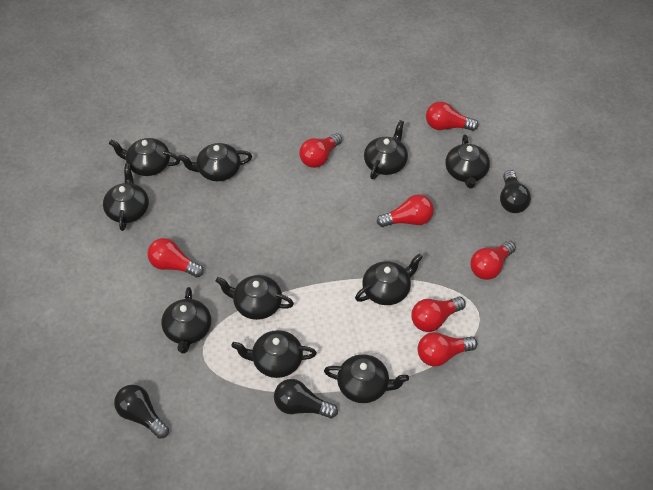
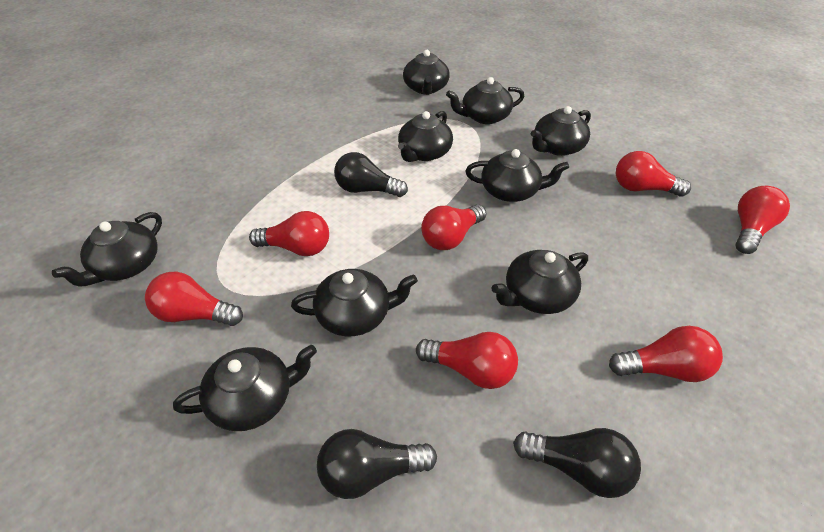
black teapot: [103,164,149,231] [109,138,180,176] [162,287,211,353] [178,143,252,181] [215,275,294,320] [232,330,317,378] [324,354,409,403] [355,254,423,305] [364,120,408,179] [445,135,490,189] = 10 -> [52,212,162,287] [173,345,317,431] [291,269,418,336] [398,111,453,162] [403,50,450,95] [446,77,524,124] [465,149,569,202] [492,250,588,314] [531,106,591,156] = 9

